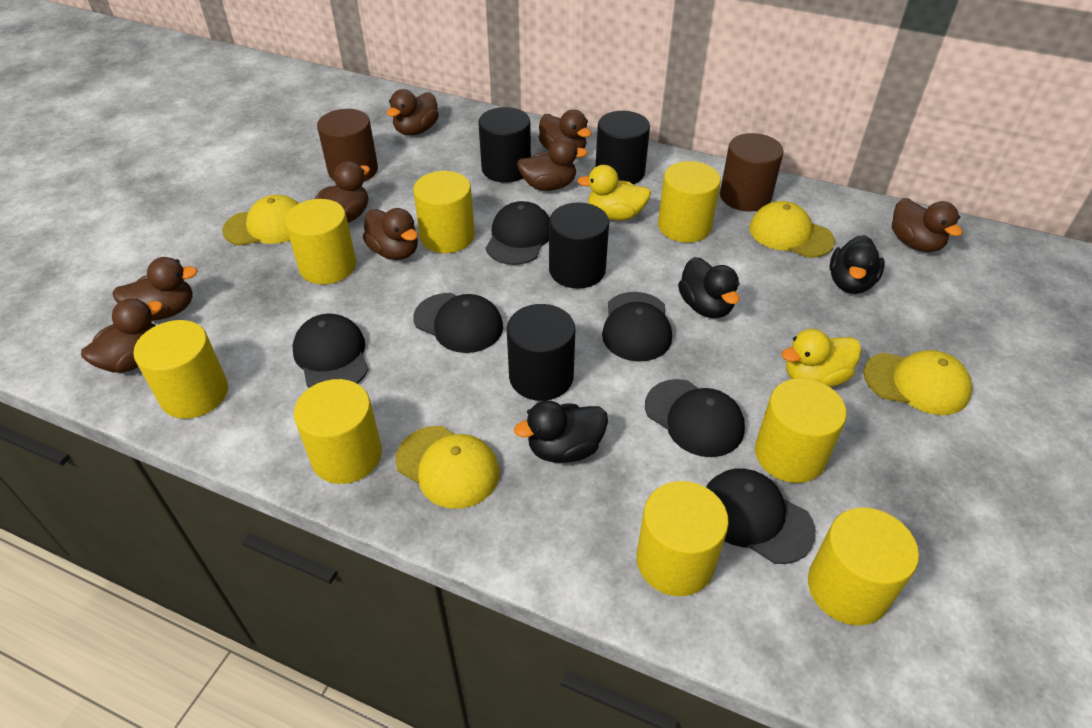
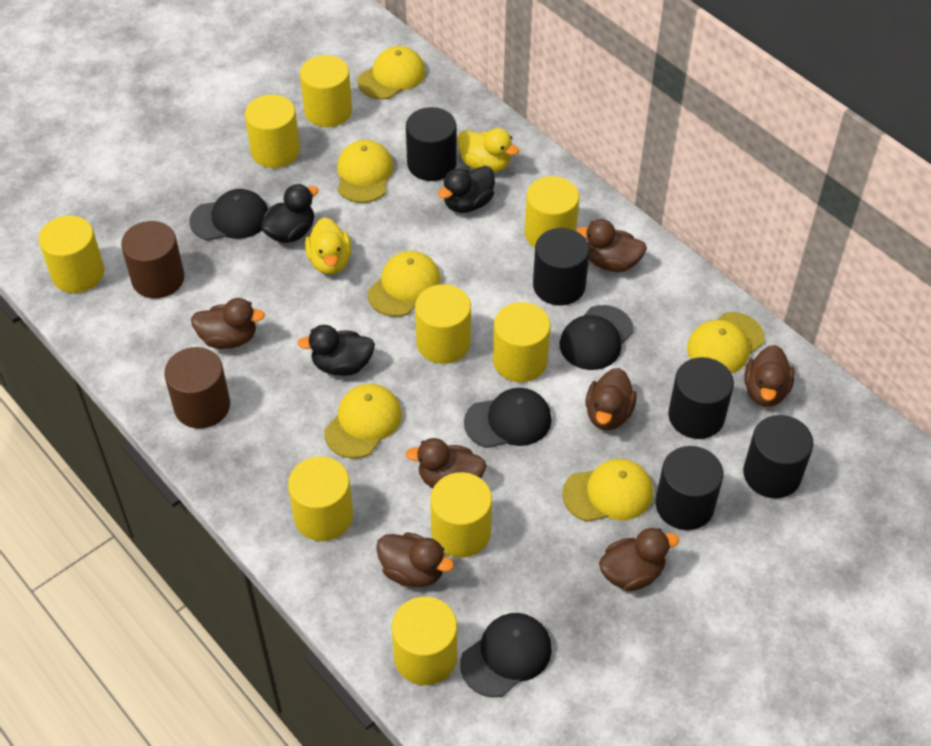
black cap: [292,314,369,388] [413,293,503,353] [485,201,550,265] [602,292,672,362] [645,379,745,457] [706,469,816,564] = 6 -> [189,189,268,241] [460,613,552,697] [464,388,552,448] [560,305,634,370] = 4
black cylinder: [478,107,531,183] [507,304,575,401] [549,202,609,289] [595,111,650,184] = 4 -> [406,107,457,181] [533,228,590,305] [656,446,724,530] [668,357,734,439] [743,415,814,498] = 5
brown duck: [81,298,163,373] [112,257,198,321] [315,161,370,223] [363,208,418,260] [387,89,439,135] [517,137,588,191] [539,110,592,150] [892,198,962,252] = 8 -> [191,298,265,349] [376,532,454,587] [405,438,486,488] [576,219,647,272] [586,368,637,430] [599,528,679,591] [744,345,795,407] = 7
yellow cap: [222,195,299,246] [395,426,499,509] [749,201,835,258] [864,350,972,415] = 4 -> [324,384,402,459] [337,140,393,203] [358,46,426,100] [368,251,441,317] [562,459,653,522] [687,312,765,373] = 6
yellow cylinder: [133,320,228,419] [285,199,356,284] [294,379,382,484] [413,171,475,253] [637,481,729,596] [658,161,721,243] [755,378,847,483] [808,507,919,625] = 8 -> [39,216,104,293] [245,95,300,168] [288,456,353,541] [300,55,352,127] [392,597,457,685] [415,284,471,364] [430,472,492,557] [493,302,550,382] [525,176,579,248] = 9

